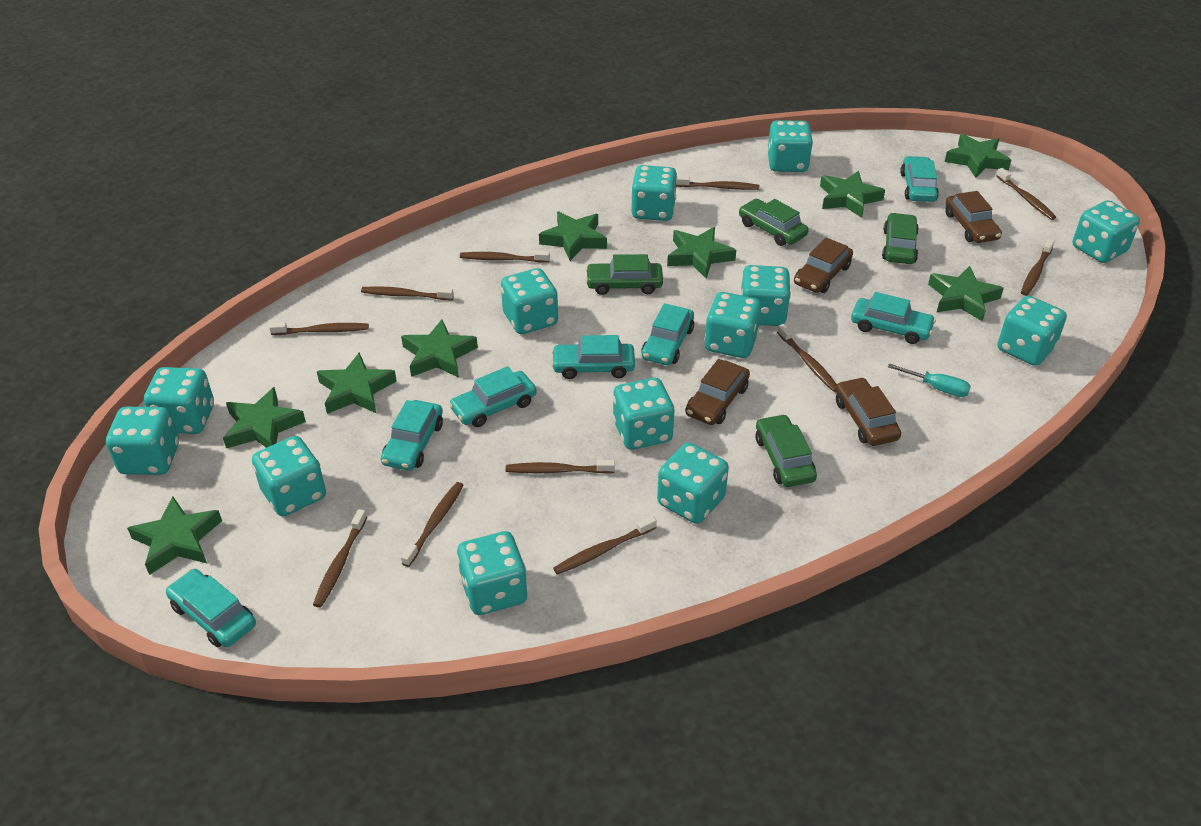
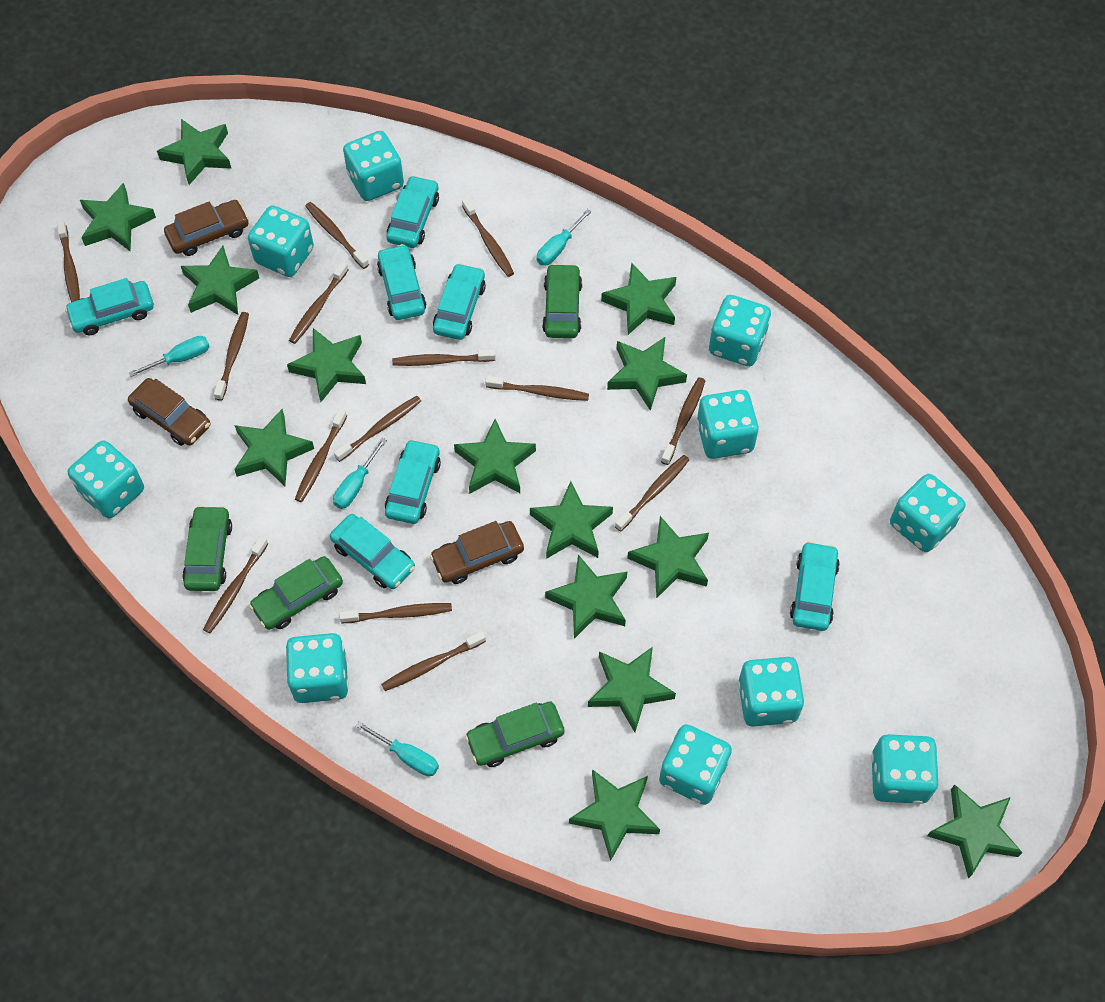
brown car: [685,359,750,425] [794,238,853,293] [836,377,901,446] [945,191,1002,243] = 4 -> [128,378,210,446] [164,200,249,256] [430,521,524,584] = 3
brown toothbrush: [269,322,369,335] [313,509,367,608] [361,286,454,300] [401,482,464,567] [460,251,550,263] [506,460,615,474] [553,516,657,575] [676,176,759,190] [777,324,837,392] [996,168,1056,220] [1021,239,1055,296] = 11 -> [57,220,80,302] [203,536,268,633] [214,312,249,401] [289,262,349,344] [295,409,347,502] [305,202,369,269] [334,396,421,462] [339,603,452,623] [381,631,486,691] [392,349,496,366] [462,198,514,277] [485,376,589,401] [615,455,689,532] [661,377,705,465] = 14
green star: [127,496,222,575] [223,387,306,448] [317,352,397,414] [401,319,478,378] [539,211,607,261] [667,227,736,279] [820,171,885,218] [928,266,1004,321] [944,134,1011,178] = 9 -> [80,183,156,252] [157,119,232,185] [181,246,259,315] [234,409,314,486] [287,328,366,402] [454,419,536,494] [530,481,613,559] [545,555,627,639] [569,769,660,861] [588,647,676,732] [601,263,676,335] [607,336,687,411] [627,516,709,599] [927,784,1023,879] = 14
turquoise dice: [106,407,179,475] [144,367,214,434] [252,436,326,516] [457,531,527,615] [501,268,558,334] [613,378,674,450] [631,165,677,221] [657,442,729,524] [705,292,761,358] [740,265,791,326] [767,120,813,172] [997,296,1067,366] [1073,200,1140,263] = 13 -> [68,441,144,519] [248,205,314,277] [286,633,349,703] [343,131,404,201] [659,724,732,805] [697,390,759,459] [709,295,771,366] [738,657,804,727] [871,734,939,804] [890,474,966,552] = 10
turquoise screwdriver: [888,363,971,397] = 1 -> [129,336,210,377] [333,438,387,509] [356,721,439,776] [537,209,592,266] = 4

